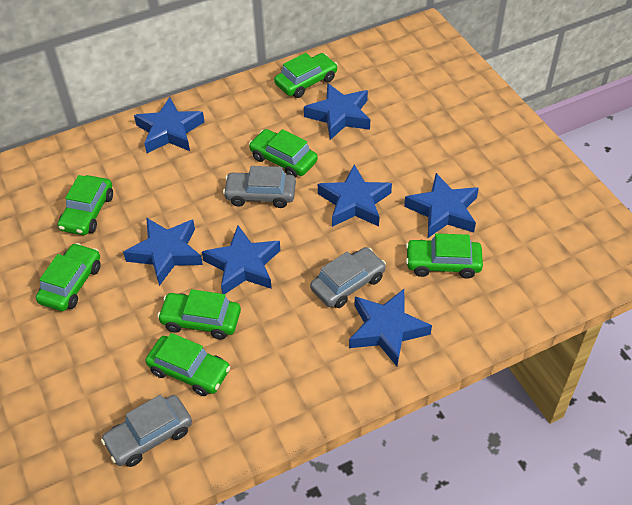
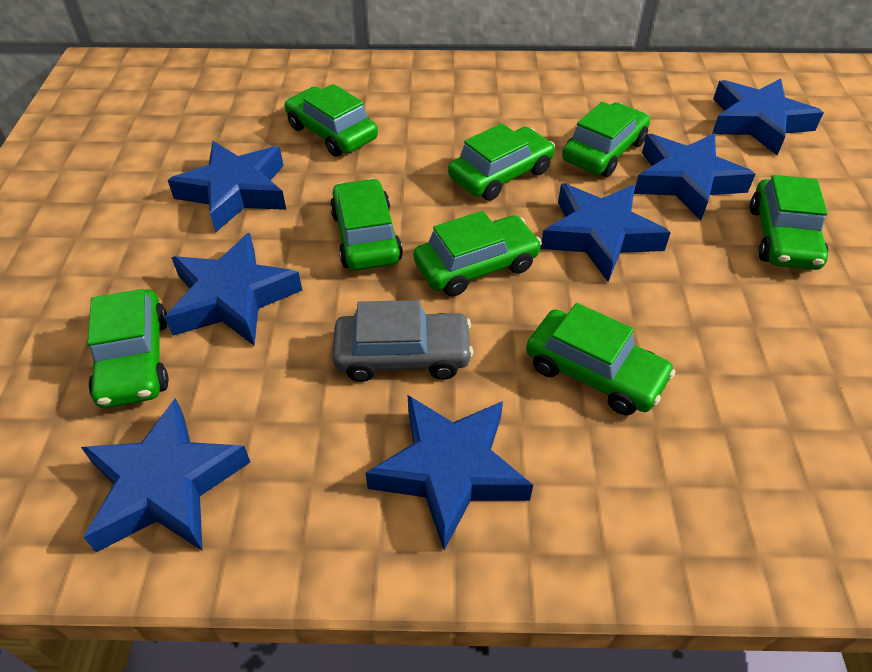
green car: [36,243,101,311] [58,175,113,235] [145,333,230,396] [157,289,241,340] [249,129,318,178] [274,53,338,98] [406,233,483,279] = 7 -> [88,289,169,408] [285,84,378,157] [330,179,403,270] [414,211,542,296] [448,123,555,201] [526,303,675,415] [562,102,650,177] [750,175,828,270] = 8
grey car: [101,395,192,467] [223,166,296,208] [310,247,386,308] = 3 -> [332,300,473,382] = 1

